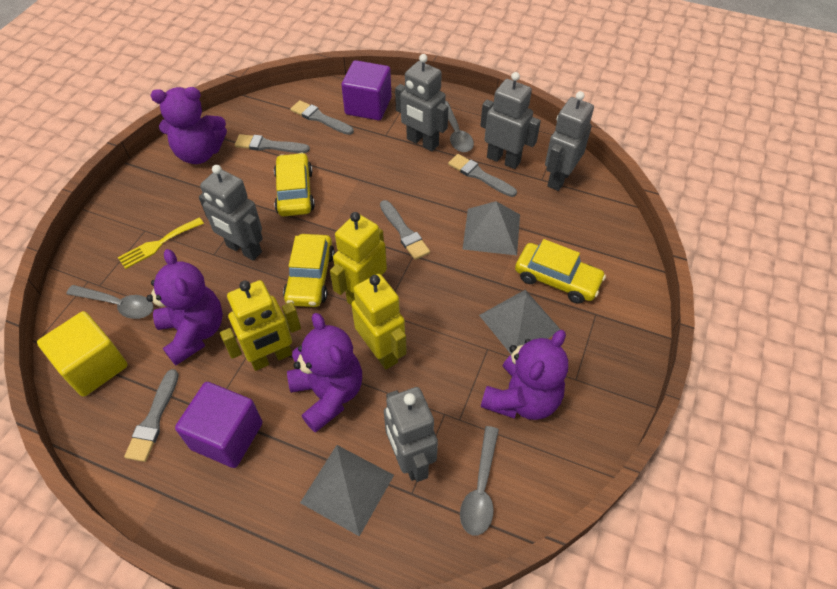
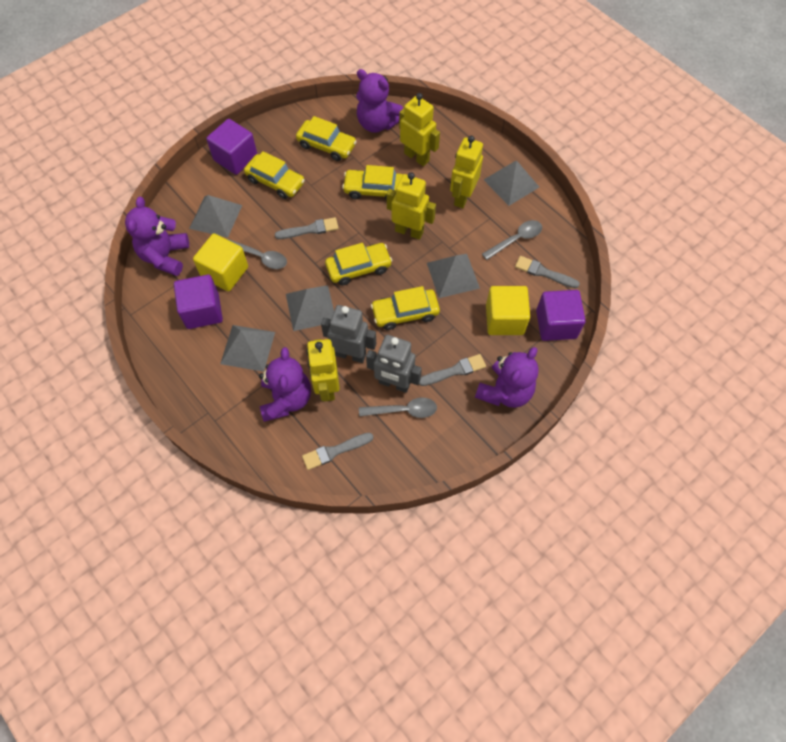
grey brush: [124,369,179,462] [235,134,310,153] [291,100,354,135] [380,200,430,260] [448,154,517,197] = 5 -> [275,217,339,239] [302,432,373,470] [419,354,486,386] [515,256,580,288] = 4
grey pyramid: [300,445,394,536] [463,201,520,255] [479,290,561,354] = 3 -> [189,195,242,238] [220,325,275,372] [286,285,334,331] [427,254,480,298] [484,161,539,206] = 5
grey robot: [199,165,263,261] [384,387,438,482] [395,54,449,152] [480,72,541,169] [545,91,594,191] = 5 -> [321,305,376,363] [366,335,422,393] = 2
purple cube: [175,382,262,468] [341,60,392,120] = 2 -> [174,275,223,329] [206,119,257,175] [536,290,586,341] = 3
yellow car: [274,153,315,216] [283,234,335,307] [515,239,606,304] = 3 -> [244,151,305,199] [296,116,357,161] [325,243,392,285] [342,165,403,201] [371,286,440,330] = 5
yellow cube: [37,311,127,397] = 1 -> [193,233,248,291] [486,286,530,335] = 2
yellow fork: [118,217,204,269] = 1 -> none = 0
yellow robot: [220,280,301,371] [330,212,387,305] [351,274,407,370] = 3 -> [306,339,340,402] [387,172,436,240] [399,93,440,166] [450,136,483,208] = 4

